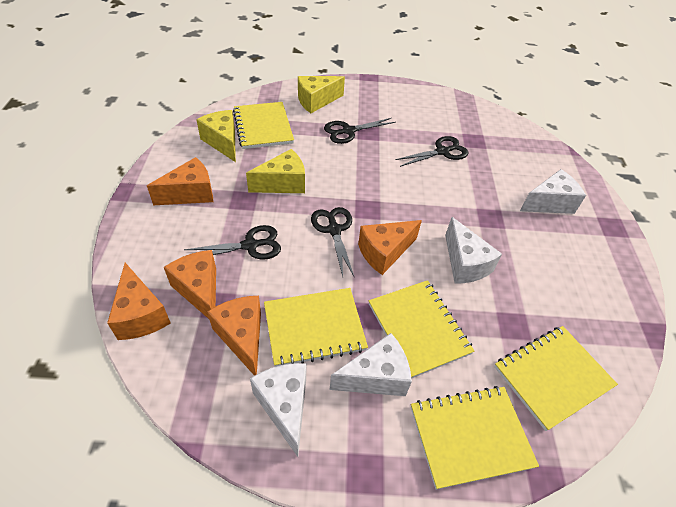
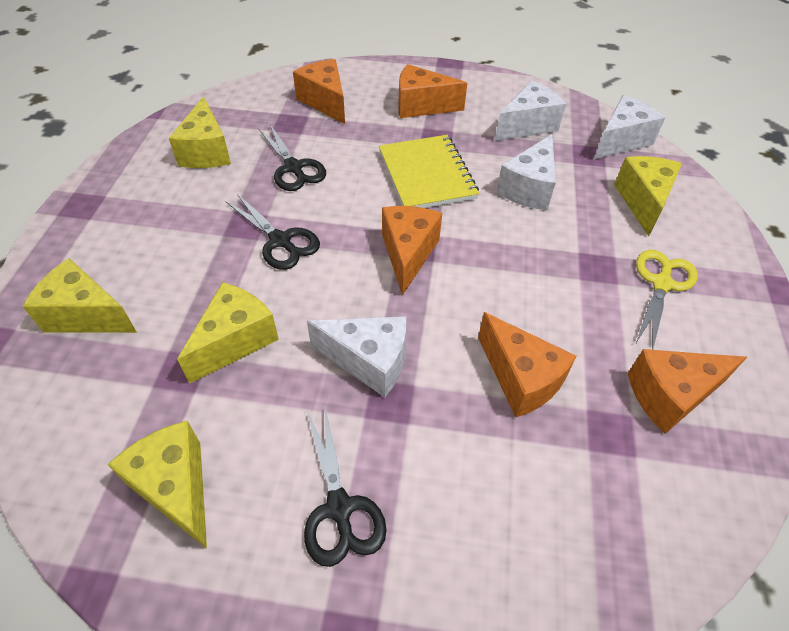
black scissors: [184,225,281,259] [311,207,354,277] [324,118,396,144] [396,136,468,167] = 4 -> [225,194,320,270] [258,124,326,191] [304,408,387,567] = 3
yellow cheese: [196,110,236,162] [246,149,305,193] [298,76,345,113] = 3 -> [22,258,137,333] [107,421,207,549] [169,96,231,168] [177,282,279,383] [614,156,682,237] = 5
yellow notebook: [233,102,294,149] [264,288,368,367] [369,280,474,378] [411,386,539,490] [494,326,618,431] = 5 -> [379,135,479,208] = 1
yellow scissors: none = 0 -> [636,250,698,350] = 1

